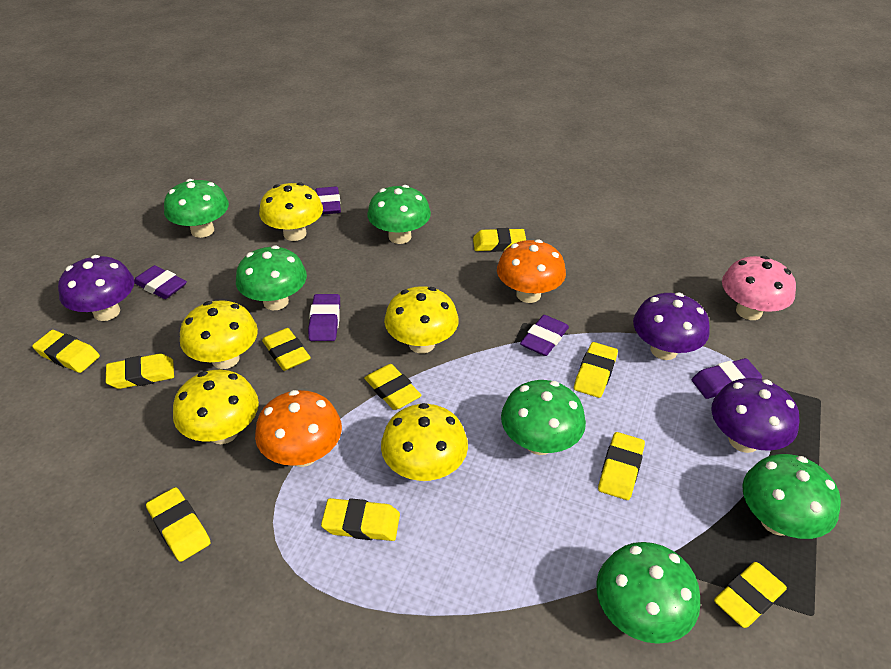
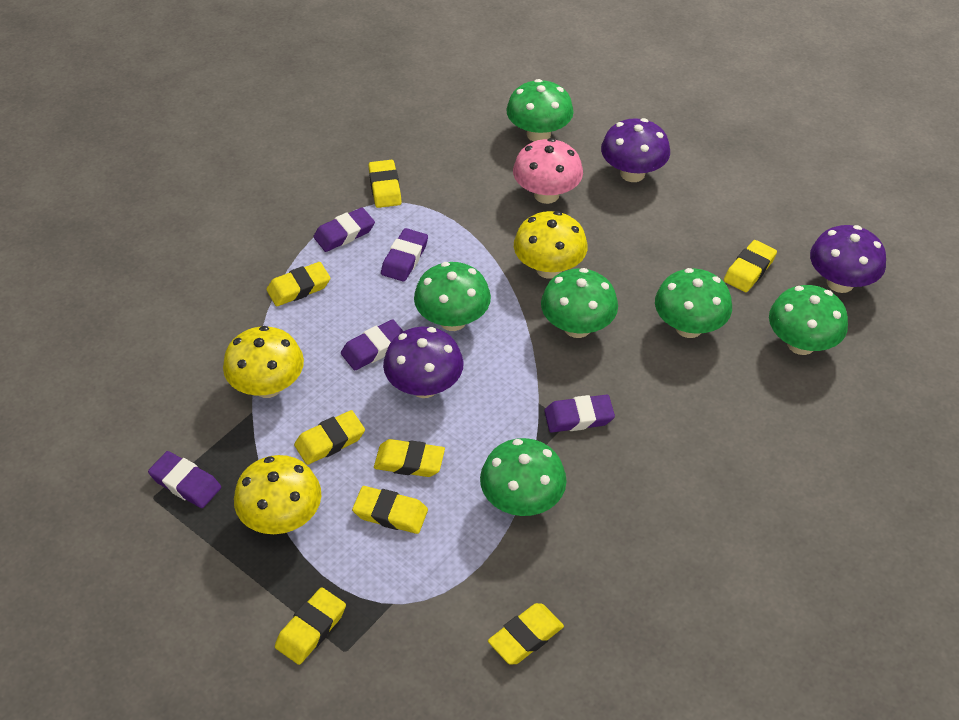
orange mushroom: [255,390,342,467] [497,239,566,303] = 2 -> none = 0
yellow eraser: [32,330,100,373] [106,354,174,389] [146,487,211,562] [262,328,311,371] [321,498,400,541] [364,364,422,410] [473,228,526,252] [574,342,618,398] [598,432,645,500] [714,562,787,628] = 10 -> [266,262,331,306] [275,587,346,665] [294,410,365,465] [352,486,428,534] [368,160,402,208] [374,439,445,477] [488,603,564,665] [724,240,777,292] = 8
yellow mushroom: [173,370,259,444] [180,300,258,369] [259,182,323,241] [381,403,468,481] [384,286,459,354] = 5 -> [223,326,304,398] [234,455,321,534] [514,211,588,279] = 3

